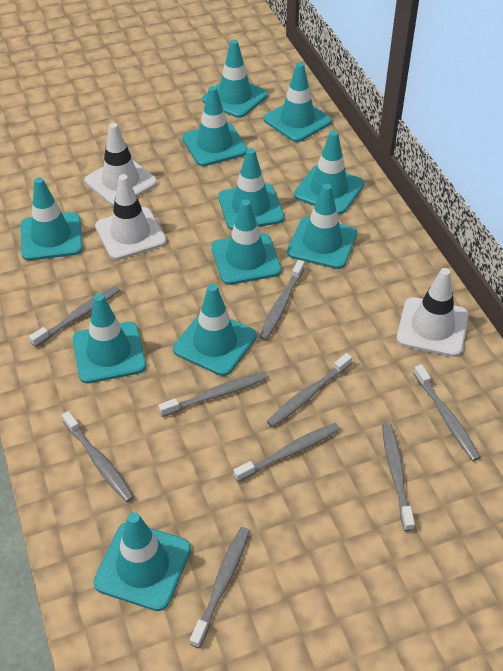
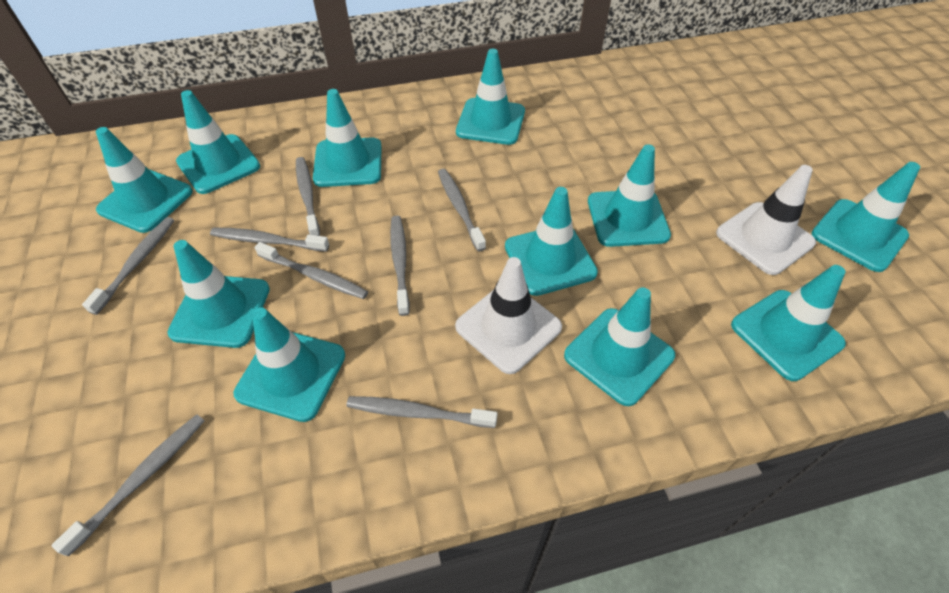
grey toothbrush: [29,286,120,347] [62,411,134,502] [158,372,267,417] [190,527,250,648] [233,423,340,482] [259,260,305,340] [267,353,352,427] [382,423,415,531] [413,365,480,461] = 9 -> [51,414,204,556] [82,217,174,315] [210,228,329,252] [254,242,368,299] [296,157,320,236] [346,396,497,428] [390,216,410,316] [438,169,486,251] = 8
white traffic cone: [85,123,157,206] [95,174,167,260] [396,268,469,357] = 3 -> [455,257,562,374] [716,165,816,275] = 2

